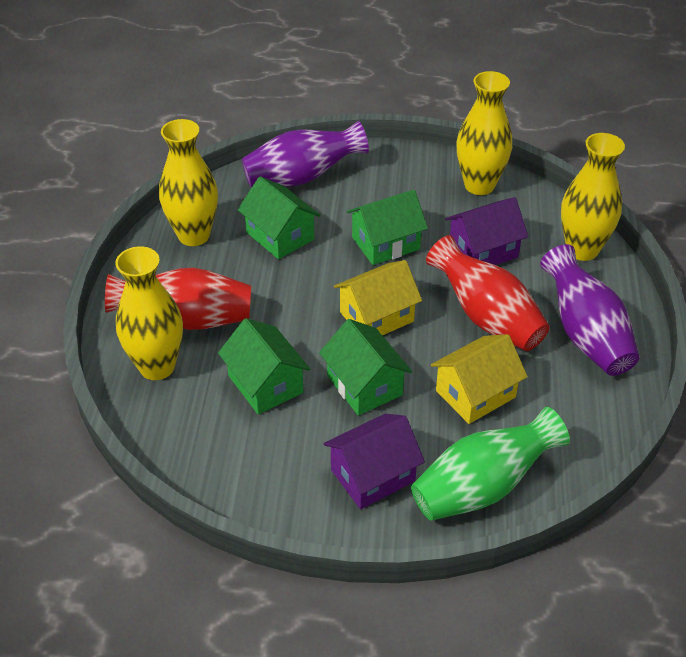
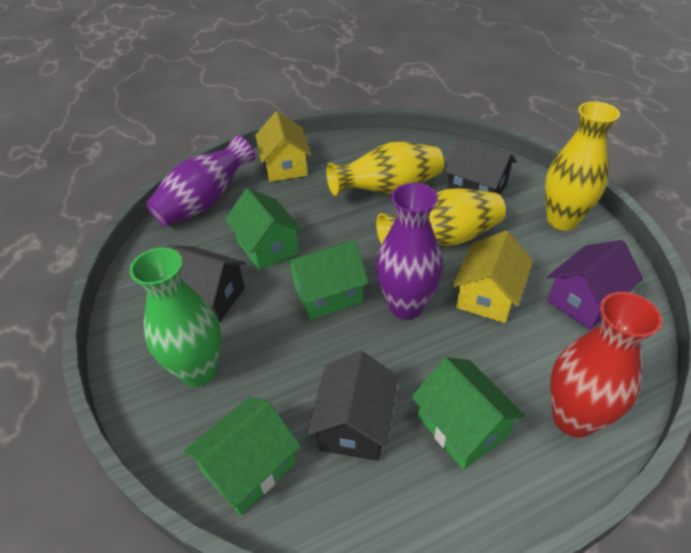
black house: none = 0 -> [167,245,246,322] [307,351,398,461] [445,138,517,195] = 3
purple house: [323,413,425,509] [445,197,528,265] = 2 -> [547,240,643,330] = 1
red vase: [105,268,251,330] [426,235,550,351] = 2 -> [550,292,663,437] = 1
yellow vase: [115,246,183,380] [159,119,218,246] [457,71,512,195] [561,133,625,261] = 4 -> [326,142,444,196] [376,188,506,246] [545,101,620,231] = 3

